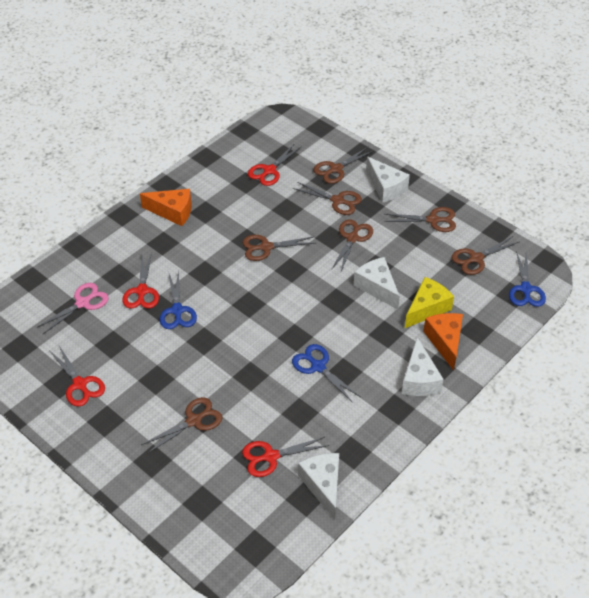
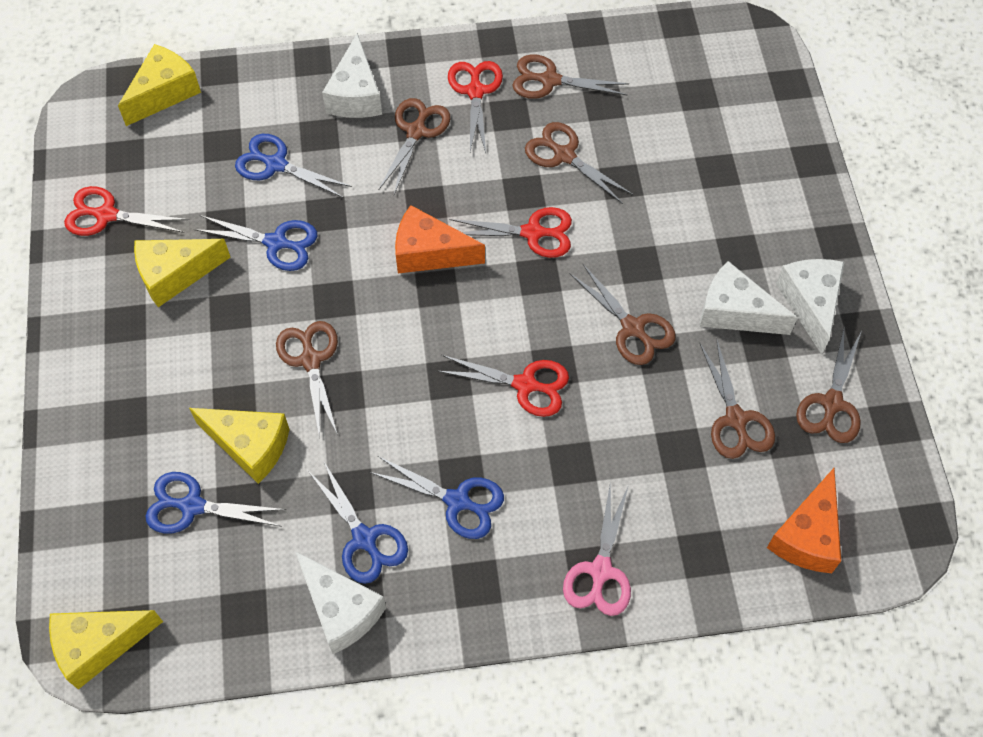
blue scissors: [160,270,197,329] [292,344,360,403] [509,250,546,307] = 3 -> [145,472,286,533] [194,215,318,271] [235,134,352,198] [308,460,408,584] [370,456,504,539] = 5
yellow cheese: [405,277,454,328] = 1 -> [49,610,163,689] [118,44,201,126] [134,239,231,307] [189,408,290,484] = 4

